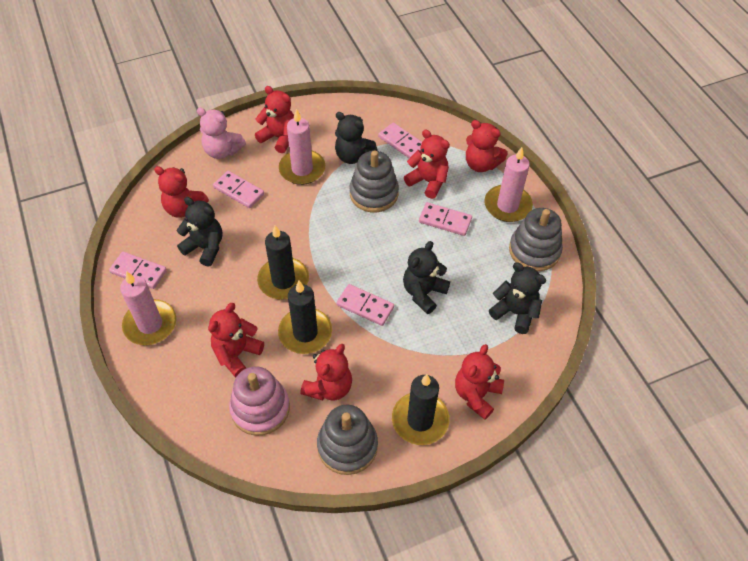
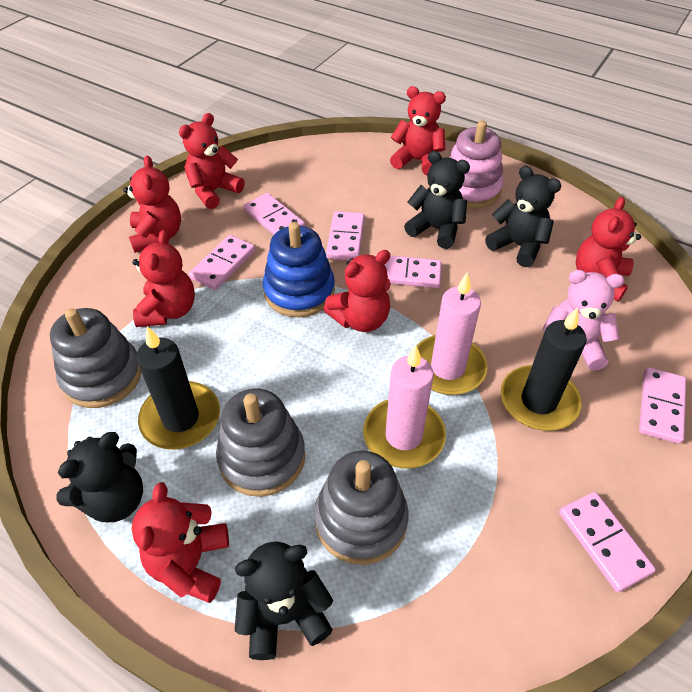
black candle: [257,225,309,300] [278,281,332,354] [392,374,449,445] = 3 -> [136,326,220,450] [501,307,587,431] = 2
blue stacking toy: none = 0 -> [263,222,335,317] = 1
pink candle: [120,271,176,345] [279,109,325,185] [484,147,533,222] = 3 -> [363,345,446,469] [417,272,487,395] = 2
pink domino: [109,252,167,289] [213,171,264,208] [337,284,394,326] [378,122,422,158] [419,202,472,236] = 5 -> [189,235,255,290] [244,193,305,235] [326,211,365,260] [375,254,442,288] [559,492,656,592] [639,367,686,444] = 6

